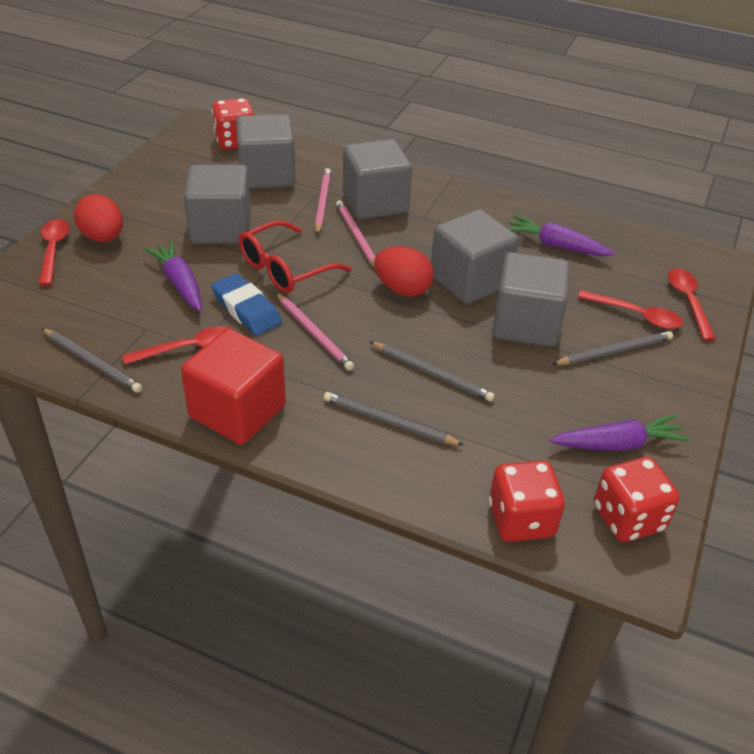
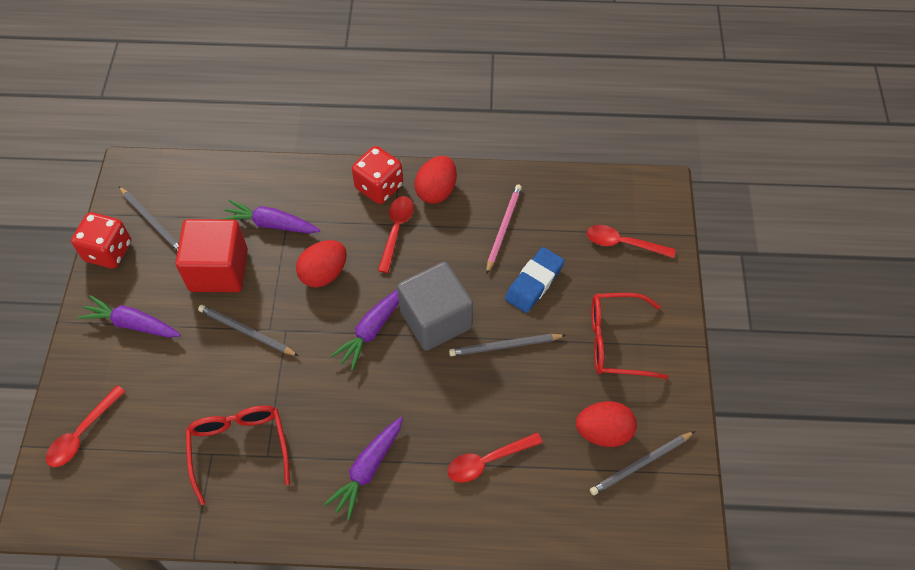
grey cube: [184,165,251,244] [236,114,295,189] [343,139,412,220] [431,209,519,304] [492,252,570,347] = 5 -> [397,262,473,351] = 1
pink pencil: [276,292,354,371] [315,168,331,235] [336,200,375,268] = 3 -> [486,185,522,274] = 1
purple carrot: [144,240,202,312] [508,215,615,256] [550,414,691,451] = 3 -> [77,295,181,338] [222,199,320,234] [324,417,403,520] [330,289,399,371] = 4
red dice: [212,98,254,150] [489,460,565,542] [594,457,680,542] = 3 -> [71,212,131,269] [352,146,403,204] = 2
red egg: [74,194,123,242] [374,246,434,297] = 2 -> [296,240,347,288] [415,156,457,204] [576,401,637,447] = 3
red glasses: [239,220,352,293] = 1 -> [186,406,290,505] [592,293,669,379] = 2

